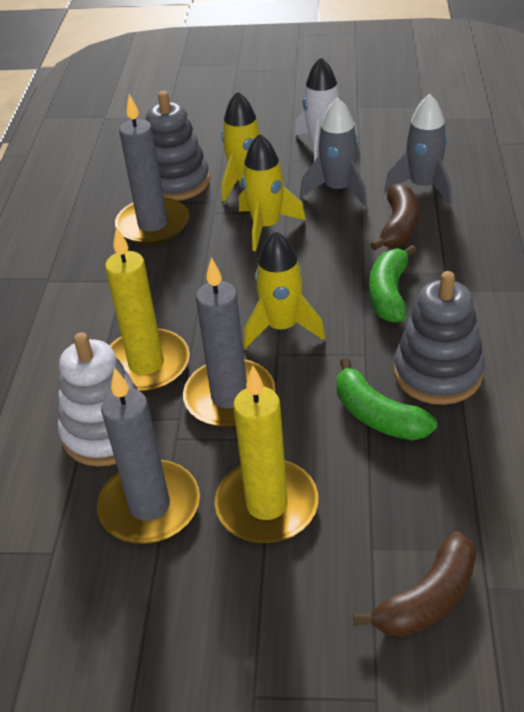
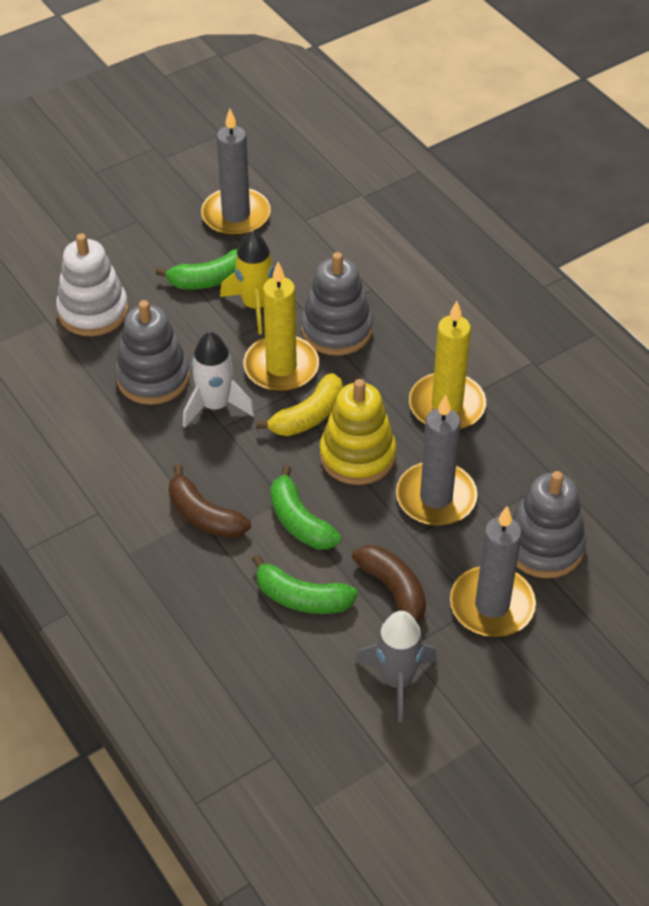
green banana: [337,358,437,440] [369,245,417,323] = 2 -> [156,249,238,289] [252,554,358,614] [271,465,341,550] = 3
grey rocket: [300,97,367,206] [384,94,452,205] = 2 -> [355,611,437,722] = 1
grey stacking toy: [146,91,210,201] [394,271,485,405] = 2 -> [115,300,190,405] [301,252,373,356] [512,471,586,578] = 3
yellow banana: none = 0 -> [256,373,343,436] = 1
yellow rocket: [221,91,283,202] [239,133,306,251] [244,231,325,348] = 3 -> [220,231,285,334] = 1
yellow stacking toy: none = 0 -> [320,379,396,485] = 1

